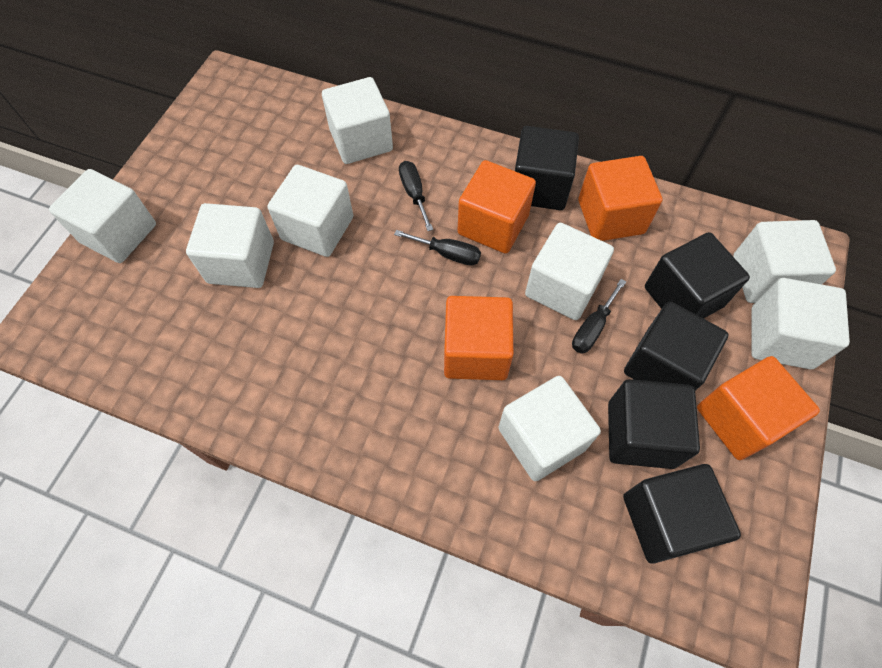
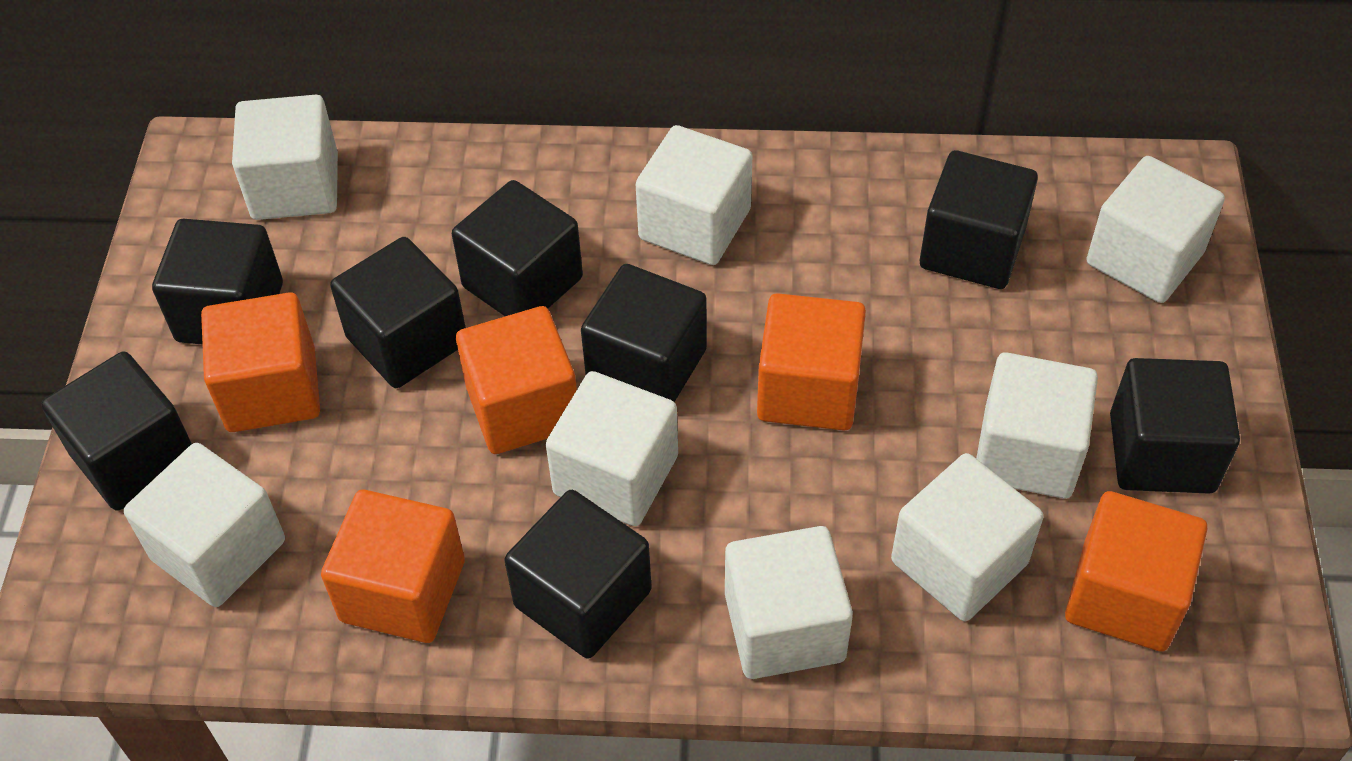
black cube: [515,126,579,210] [608,379,700,469] [623,464,741,564] [624,302,729,391] [645,232,750,319] = 5 -> [41,351,192,511] [152,219,283,345] [330,237,466,388] [452,180,583,316] [504,490,652,659] [581,264,707,402] [920,150,1038,289] [1110,358,1240,494] = 8
black screwdriver: [394,230,481,266] [399,161,433,231] [572,279,626,354] = 3 -> none = 0
orange cube: [444,296,514,380] [457,160,536,254] [578,156,663,241] [697,356,820,460] = 4 -> [201,292,320,432] [321,490,465,643] [456,306,577,454] [757,293,866,430] [1065,491,1207,652] = 5

